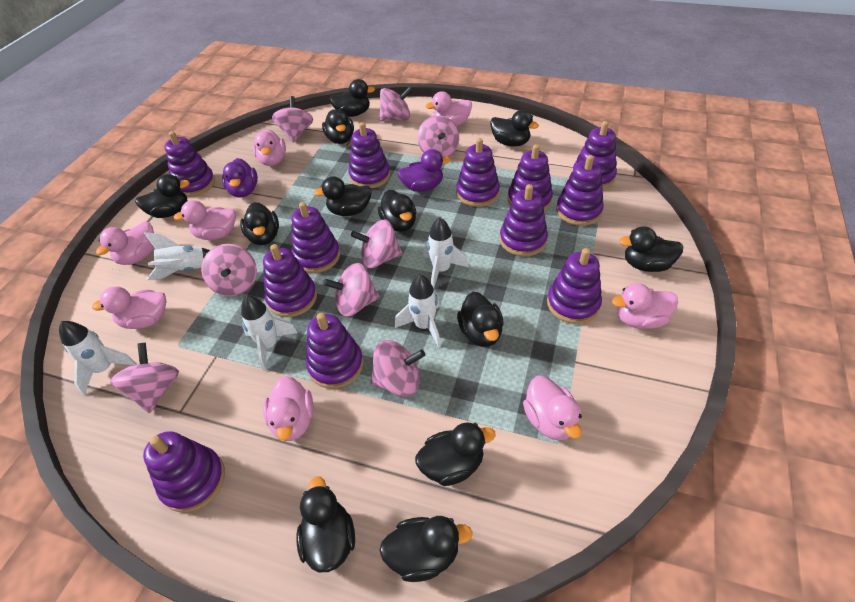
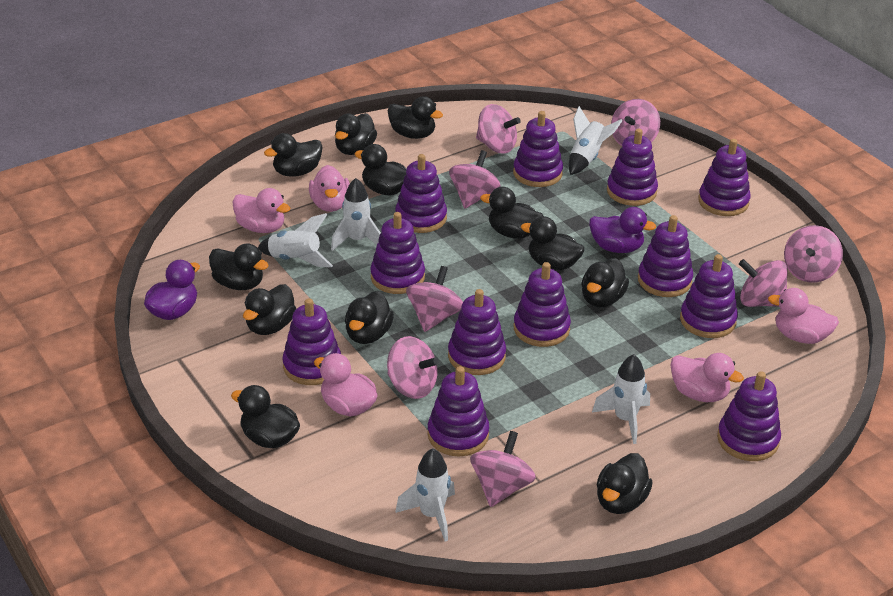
pink duck: [92,286,167,329] [96,222,154,265] [174,200,236,240] [253,129,286,166] [263,376,314,441] [425,91,472,126] [523,376,582,441] [612,283,678,329] = 8 -> [233,188,290,233] [309,165,350,212] [314,353,378,416] [670,353,744,402] [768,288,839,344] = 5

